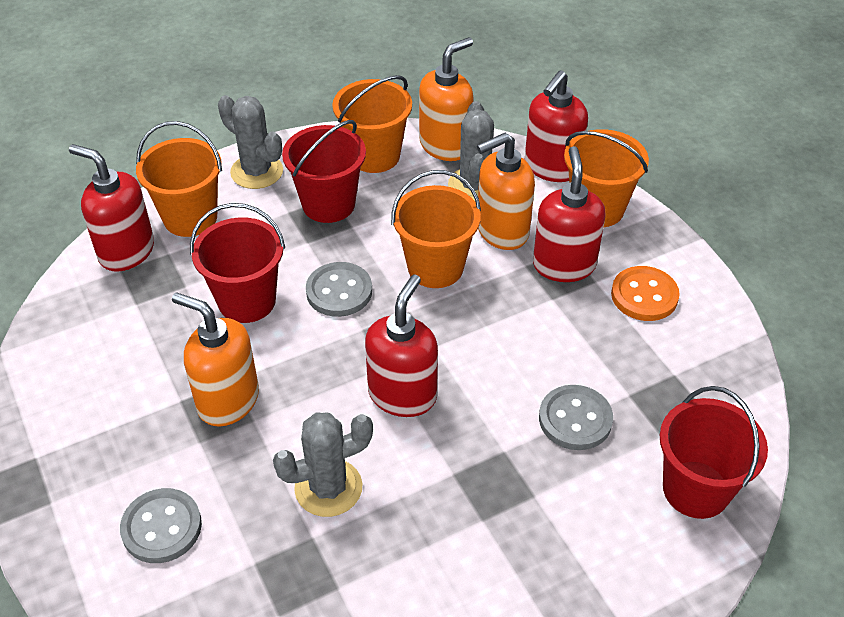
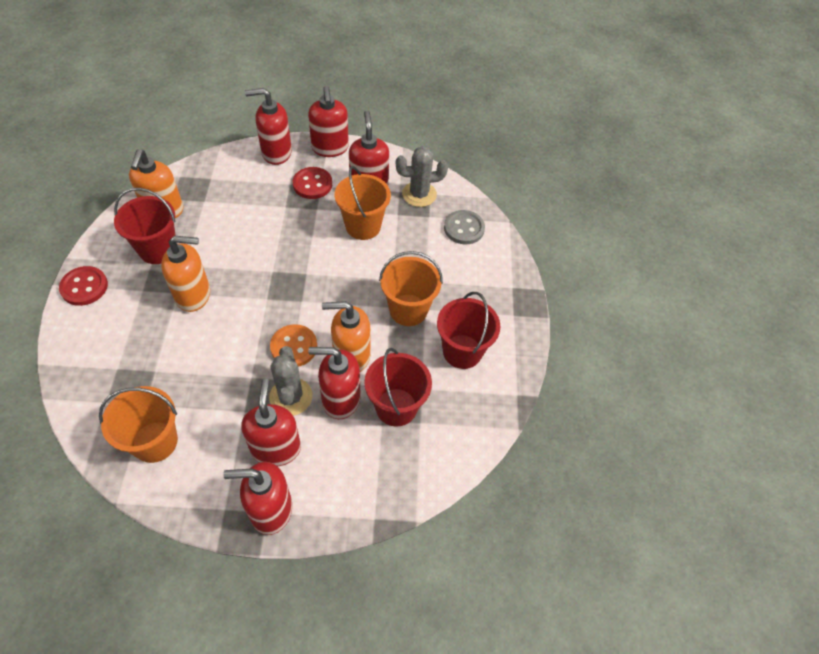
grey button: [120,488,202,563] [306,262,372,317] [539,385,613,450] = 3 -> [444,210,485,244] = 1
grey cactus: [218,95,283,189] [273,412,373,517] [448,101,494,201] = 3 -> [269,346,313,416] [396,146,448,207] = 2
orange bucket: [136,121,222,237] [332,75,412,173] [391,170,481,288] [564,129,649,227] = 4 -> [99,386,178,463] [334,166,391,240] [379,251,443,326] = 3
red button: none = 0 -> [59,266,108,306] [293,167,332,199] = 2
red soap dispenser: [69,144,154,272] [365,275,438,417] [525,70,588,182] [533,146,605,282] = 4 -> [224,462,292,535] [241,379,301,466] [245,88,292,165] [308,86,349,157] [308,347,361,419] [349,111,389,185] = 6

